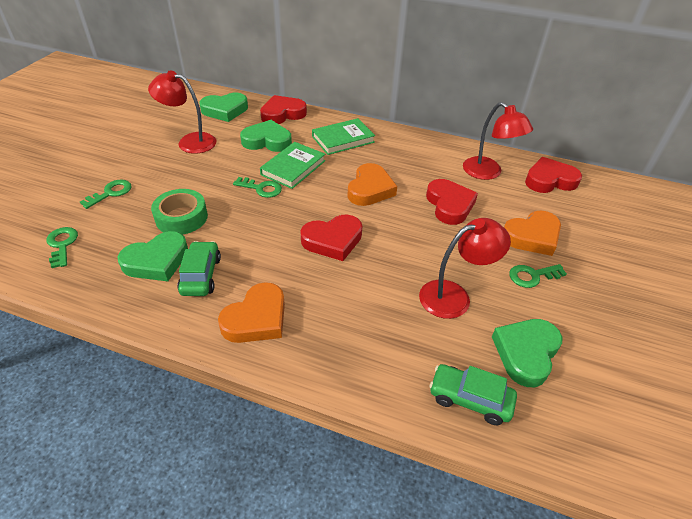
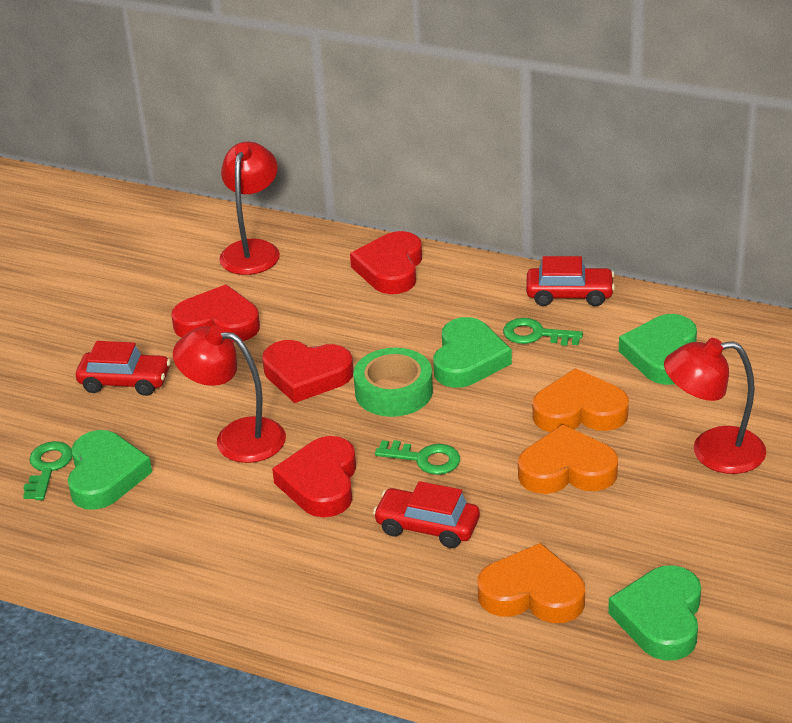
green book: [260,142,325,189] [312,118,375,155] = 2 -> none = 0
green car: [177,241,221,296] [429,364,517,425] = 2 -> none = 0
green key: [47,227,78,268] [80,179,132,209] [233,177,282,198] [509,264,567,288] = 4 -> [23,441,72,500] [375,440,460,475] [503,318,583,346] = 3
red car: none = 0 -> [76,341,171,396] [373,481,480,548] [526,256,615,306] = 3

